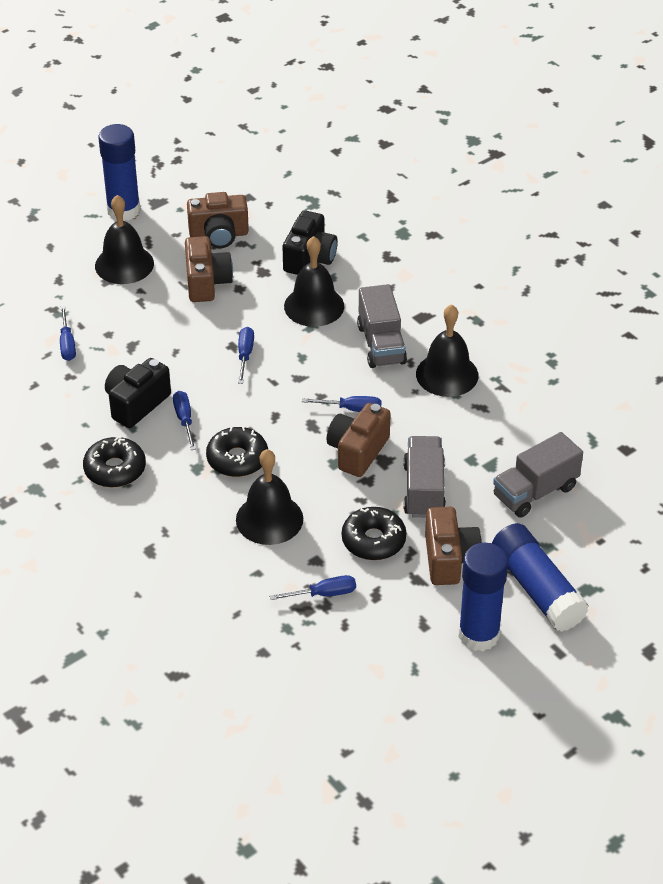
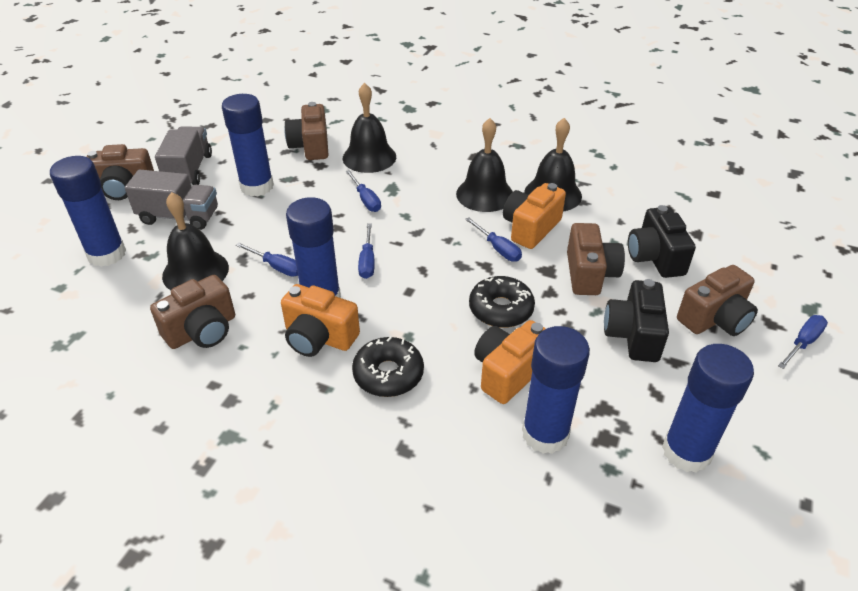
black donut: [83,436,146,488] [206,426,268,477] [342,507,406,560] = 3 -> [352,337,424,397] [469,276,535,328] = 2
blue glue stick: [98,124,141,221] [459,543,508,651] [492,523,589,632] = 3 -> [50,156,126,267] [222,94,274,197] [286,197,341,298] [522,326,590,454] [662,344,754,473] = 5
brown camera: [185,236,233,302] [187,192,249,248] [326,403,391,477] [425,507,482,585] = 4 -> [87,144,154,200] [150,275,235,349] [284,102,329,160] [567,223,625,295] [677,265,758,336] = 5
grey truck: [357,284,407,368] [403,436,446,518] [493,432,583,518] = 3 -> [125,169,218,230] [155,127,212,185] = 2
orange camera: none = 0 -> [281,284,360,357] [474,320,546,404] [503,183,566,249] = 3

